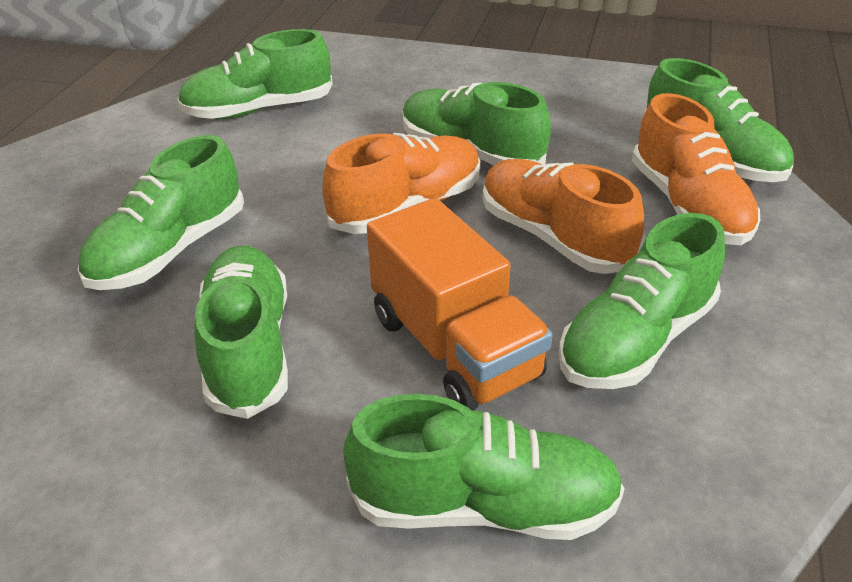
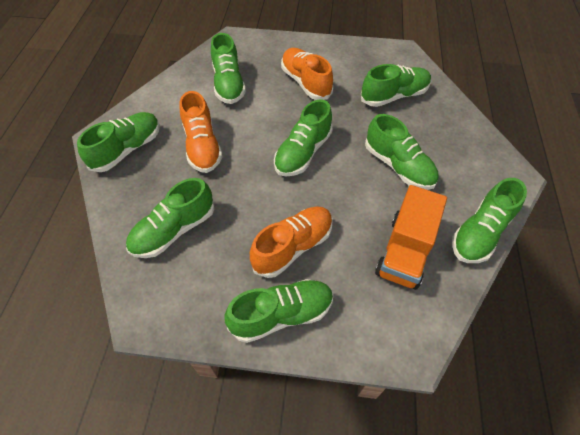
green shoe: [77,135,244,290] [177,29,333,119] [194,246,288,419] [343,394,625,540] [403,82,551,165] [559,213,725,389] [644,58,794,182] = 7 -> [77,112,160,172] [126,178,214,258] [211,33,246,104] [224,279,333,343] [274,99,333,176] [361,64,431,107] [365,114,438,190] [452,178,527,263] = 8

